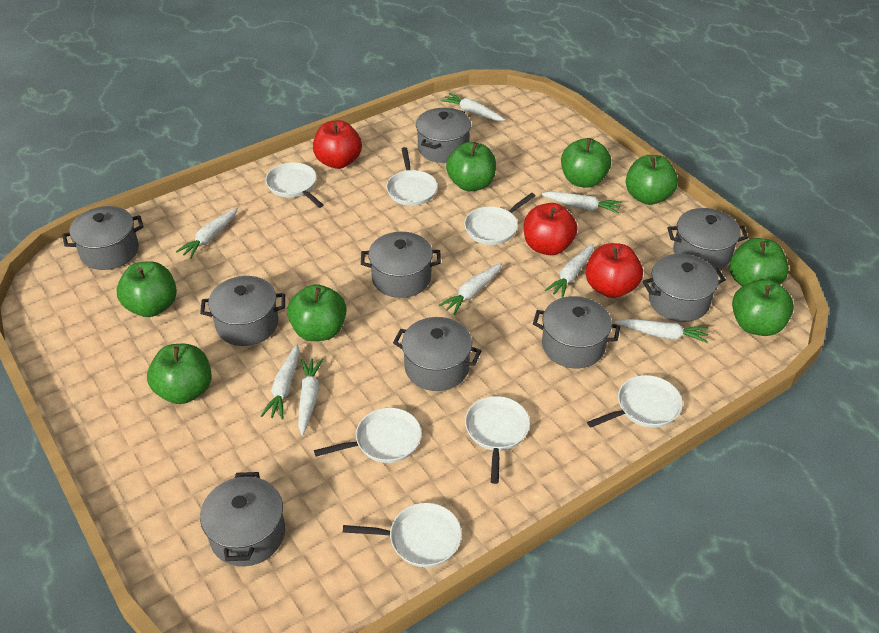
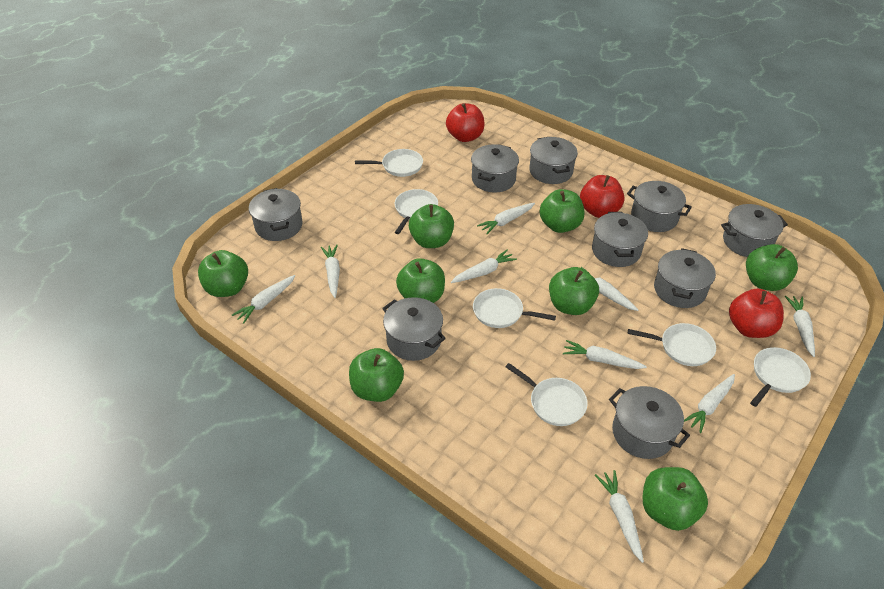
white carrot: [176,207,238,259] [261,344,299,419] [298,358,323,436] [439,262,502,315] [441,93,505,121] [541,192,621,214] [545,244,594,298] [615,319,708,343] = 8 -> [232,275,295,324] [321,245,340,298] [451,250,517,283] [477,203,535,234] [563,340,647,369] [581,267,638,311] [595,470,644,563] [684,374,735,433] [785,296,815,357] = 9
white pan: [265,162,324,208] [314,407,422,463] [343,503,462,568] [386,147,438,206] [464,193,535,245] [465,396,530,484] [587,375,683,428] = 7 -> [355,149,423,177] [395,189,438,234] [473,288,556,328] [506,363,588,426] [628,323,716,366] [750,347,811,407] = 6

